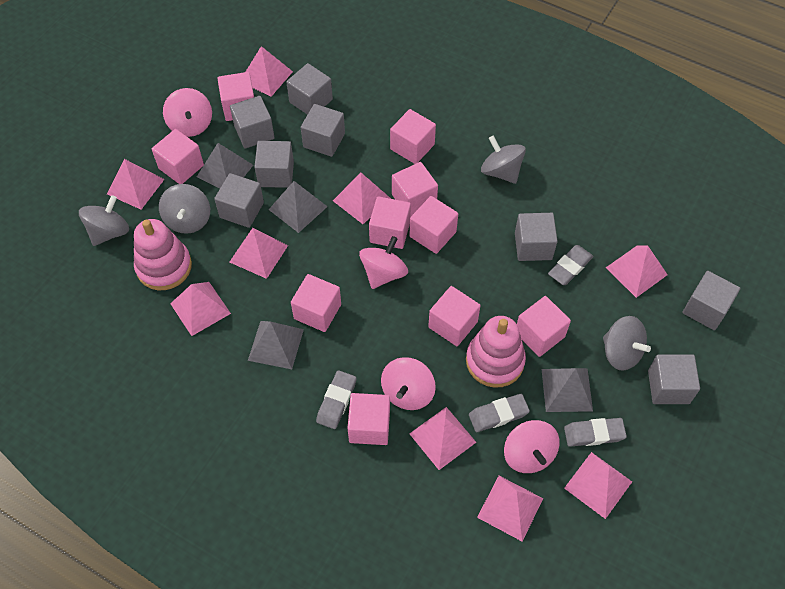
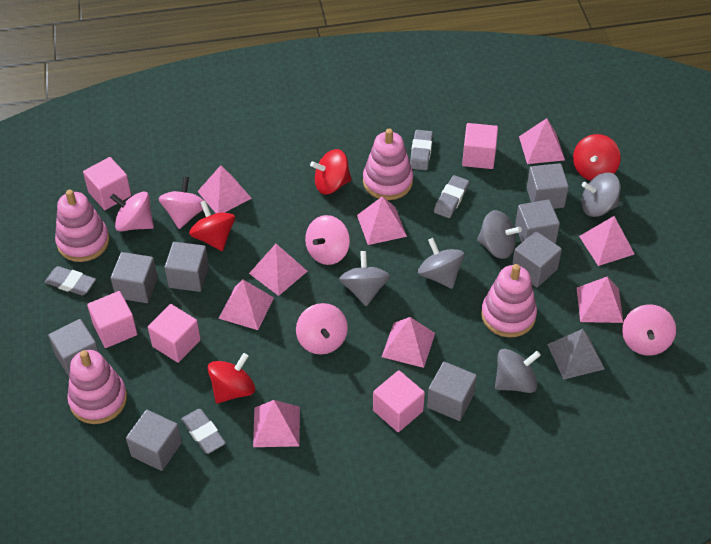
grey pyramid: [197,143,253,189] [248,321,304,369] [269,181,328,233] [542,368,593,412] = 4 -> [547,329,605,380] = 1
grey spinning top: [79,195,129,246] [159,184,210,234] [481,135,526,184] [603,316,651,371] = 4 -> [339,251,390,306] [418,238,464,289] [477,210,522,259] [495,349,541,393] [581,173,621,217] = 5
pink cube: [152,129,204,184] [217,72,254,121] [291,274,341,332] [348,393,390,445] [369,196,411,249] [390,109,436,164] [392,162,438,216] [410,196,458,254] [428,286,481,346] [517,296,571,357] = 10 -> [83,157,131,210] [87,291,137,348] [148,304,201,363] [373,370,425,432] [462,123,498,169] = 5
pink spinning top: [163,88,212,137] [359,236,408,289] [381,357,436,410] [504,420,560,473] = 4 -> [110,191,154,232] [158,176,204,229] [296,303,348,355] [305,215,350,265] [622,304,676,356] = 5
pink stacking toy: [134,219,192,290] [466,316,526,388] = 2 -> [55,190,109,262] [67,350,127,424] [363,129,413,200] [481,264,537,337] = 4
red spinning top: none = 0 -> [189,200,235,251] [207,353,255,403] [310,149,352,195] [573,134,621,181] = 4

